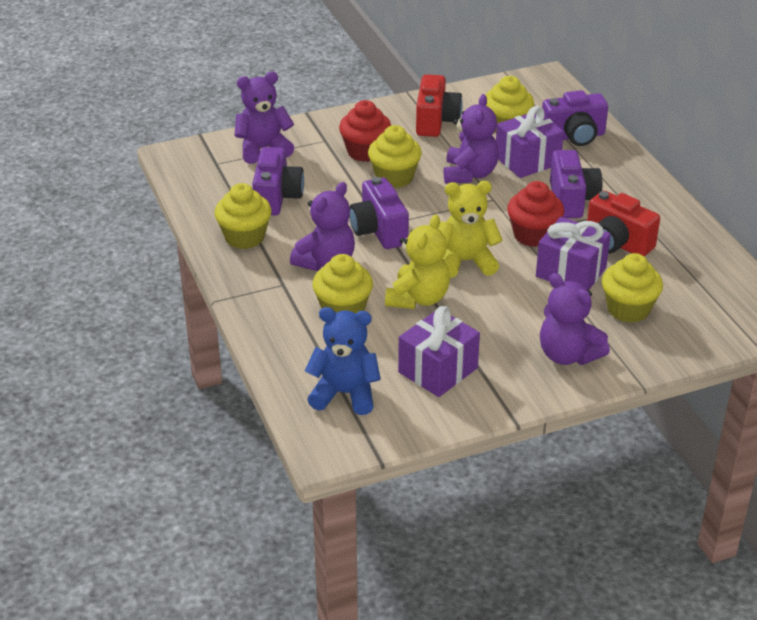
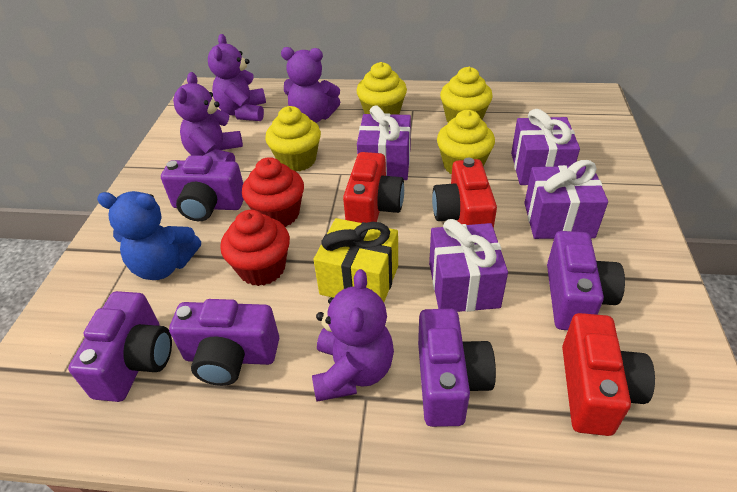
purple camera: [252,147,304,215] [349,177,409,249] [542,90,608,146] [550,150,602,218] = 4 -> [68,291,172,402] [161,155,244,221] [169,299,279,386] [418,309,496,427] [547,231,625,330] = 5
purple gift: [398,306,480,397] [496,106,564,178] [536,217,611,290] = 3 -> [357,105,411,180] [429,219,508,312] [511,109,580,185] [524,160,608,239] = 4
red camera: [416,74,462,137] [587,190,660,257] = 2 -> [343,152,404,223] [432,158,497,228] [562,313,655,436] = 3
yellow cupcake: [214,183,271,249] [312,254,373,313] [368,125,422,188] [486,76,534,133] [602,253,663,323] = 5 -> [265,106,321,171] [356,62,407,115] [437,110,495,174] [440,67,493,122] = 4
yellow gift: none = 0 -> [313,218,398,302] = 1
yellow teddy bear: [385,215,450,309] [438,181,503,278] = 2 -> none = 0

